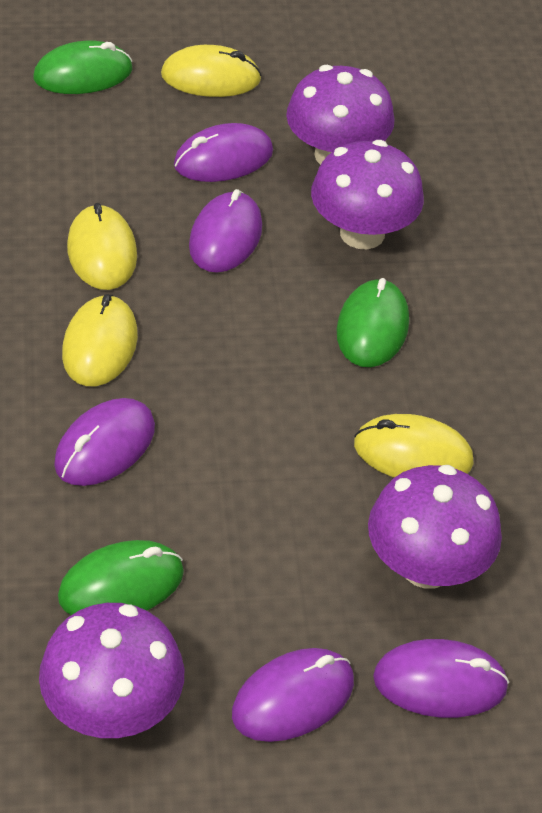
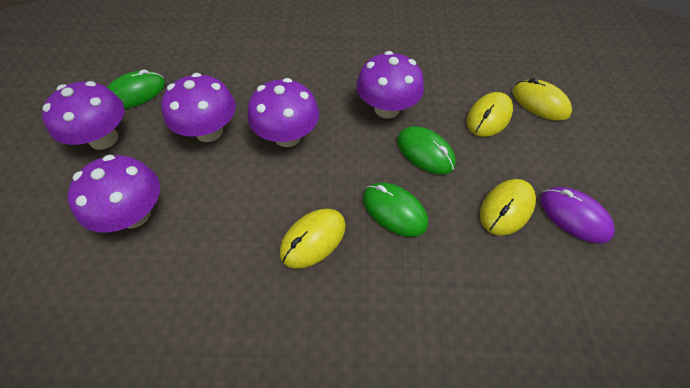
purple mouse: [54,398,155,486] [174,123,273,182] [189,189,262,273] [232,648,354,742] [373,639,509,718] = 5 -> [540,187,615,244] = 1
purple mushroom: [39,603,184,738] [286,65,395,165] [311,140,424,249] [368,465,502,589] = 4 -> [42,81,124,150] [68,154,160,233] [161,73,236,142] [248,78,319,147] [357,51,424,119] = 5

